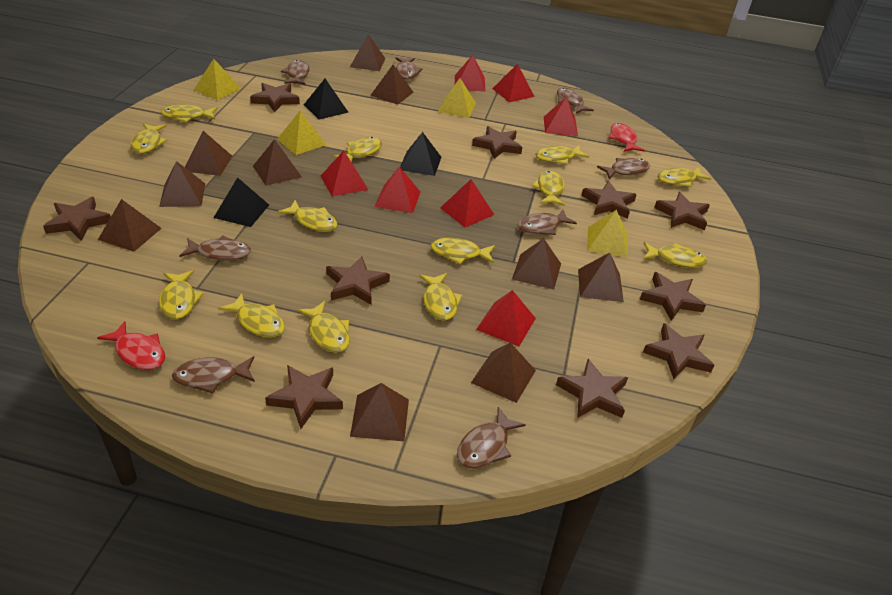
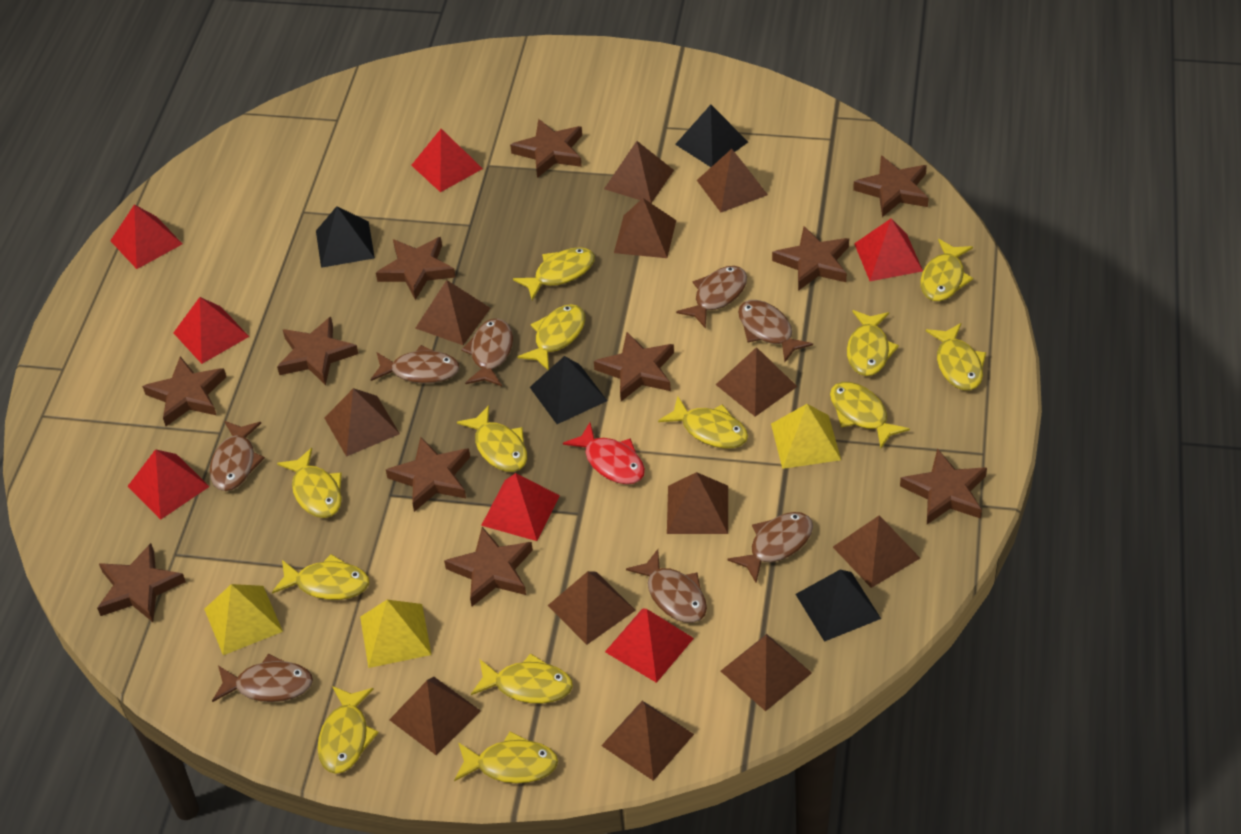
black pyramid: [213,177,269,227] [304,79,349,120] [400,132,441,176] = 3 -> [316,206,375,268] [530,356,607,424] [675,105,748,167] [796,570,881,642] = 4
brown pyramid: [98,199,161,252] [159,161,205,207] [185,131,232,176] [253,139,302,186] [350,35,386,71] [350,383,409,441] [370,65,413,105] [471,343,536,403] [512,238,561,290] [578,253,624,302] = 10 -> [324,388,400,457] [389,677,481,755] [415,280,491,345] [547,571,636,645] [601,701,694,781] [604,141,674,203] [614,198,676,258] [667,472,728,534] [697,149,768,212] [716,347,797,417] [721,634,812,711] [833,515,920,588] = 12
brown star: [43,197,111,241] [250,83,300,112] [265,365,343,429] [326,256,390,305] [472,126,522,159] [556,359,628,418] [581,181,637,219] [640,272,706,321] [643,323,714,379] [654,192,710,230] = 10 -> [97,543,186,622] [142,356,226,426] [277,317,359,385] [376,237,456,300] [386,437,470,512] [444,527,533,606] [510,119,582,178] [594,332,674,401] [772,226,849,291] [853,155,929,217] [900,448,987,524] = 11
red fish: [97,321,165,370] [609,123,645,152] = 2 -> [563,423,645,484] = 1
yellow pyramid: [194,59,242,100] [277,111,326,155] [438,78,476,118] [587,210,628,257] = 4 -> [204,584,283,655] [360,600,432,668] [771,404,841,469] = 3

